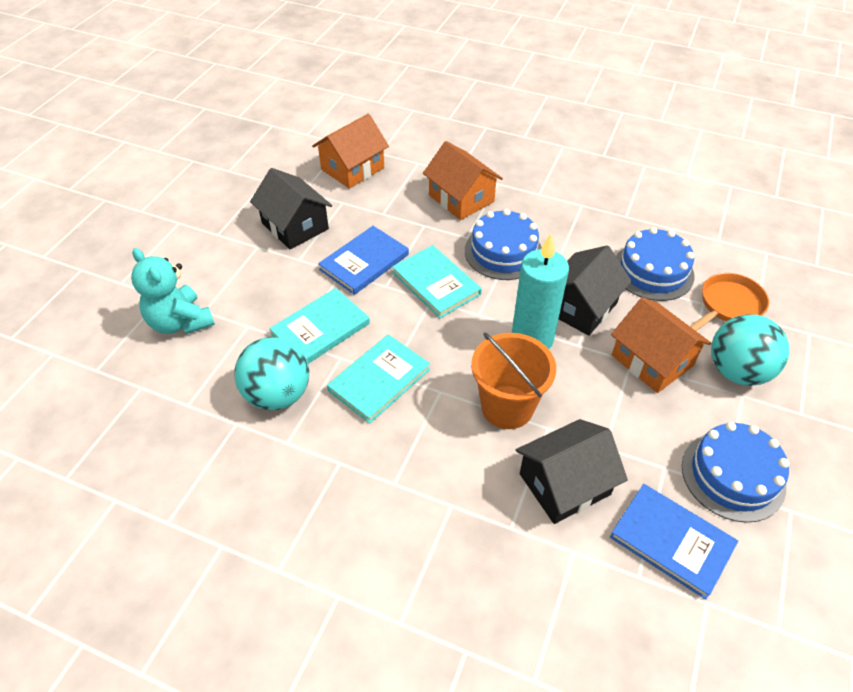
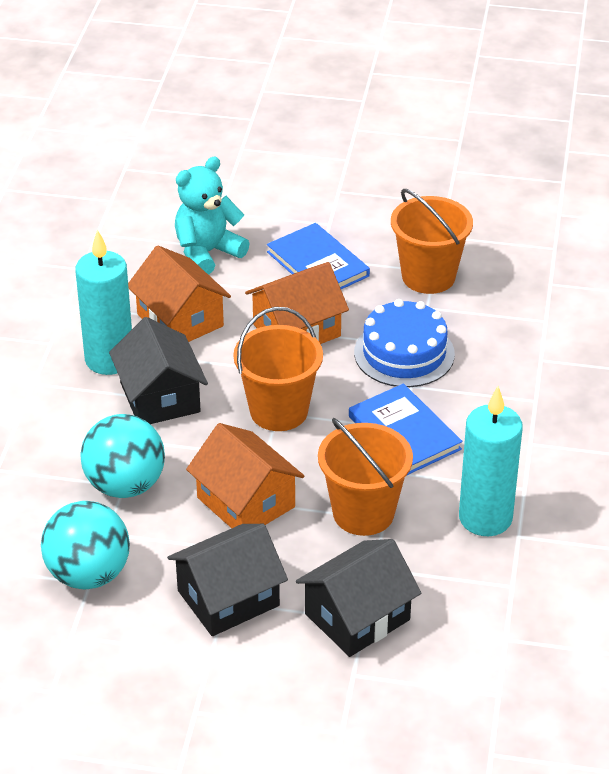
blue cake: [465,209,542,280] [616,227,695,301] [682,422,789,523] = 3 -> [354,299,455,387] = 1
orange bucket: [471,333,556,429] = 1 -> [233,307,323,431] [318,418,413,536] [391,189,473,294] = 3
orange pan: [690,273,769,331] = 1 -> none = 0
turquoise book: [269,288,370,364] [327,334,430,424] [392,245,482,318] = 3 -> none = 0
turquoise candle: [512,234,569,349] = 1 -> [75,229,132,375] [459,386,523,536] = 2

